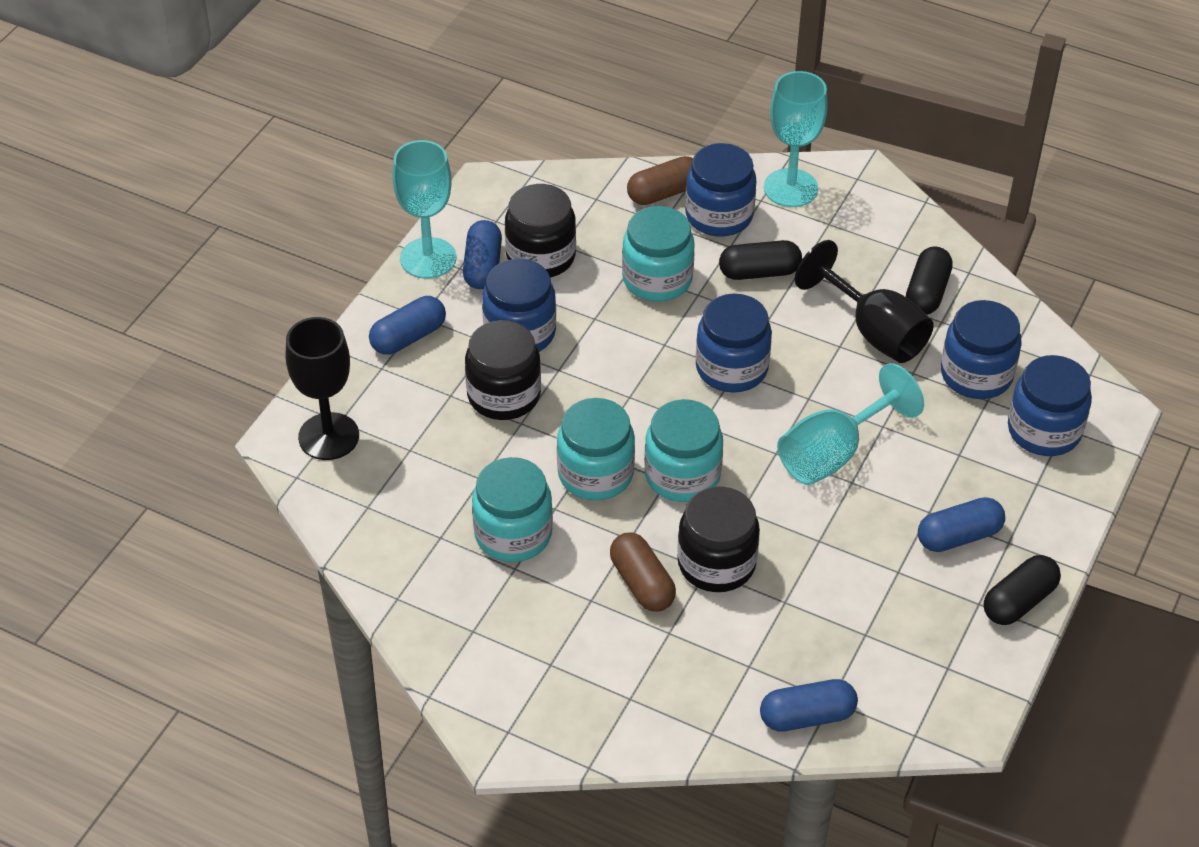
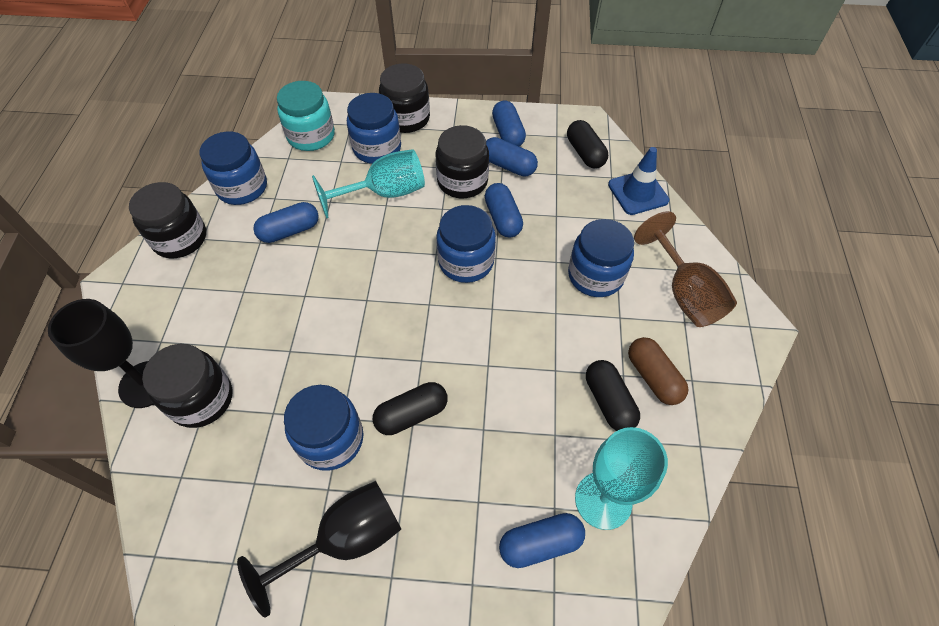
black jar: [465,320,541,420] [505,184,576,277] [677,486,760,592] = 3 -> [129,182,206,258] [142,344,232,428] [379,64,430,133] [436,125,489,198] = 4
blue capsule: [369,296,446,355] [463,220,502,289] [760,679,858,732] [918,497,1005,552] = 4 -> [253,202,319,243] [485,183,523,237] [486,137,538,177] [492,100,526,146] [499,513,585,568] = 5
blue traffic cone: none = 0 -> [608,147,669,215] = 1
brown capsule: [610,533,676,612] [627,156,693,205] = 2 -> [628,337,689,405] = 1
brown goblet: none = 0 -> [634,211,737,327] = 1
turquoise goblet: [392,140,456,279] [764,71,828,207] [777,363,924,485] = 3 -> [312,149,425,219] [575,427,668,530] = 2
turquoise jar: [472,457,553,562] [557,398,635,501] [622,206,695,302] [644,399,723,502] = 4 -> [277,81,335,151] = 1

